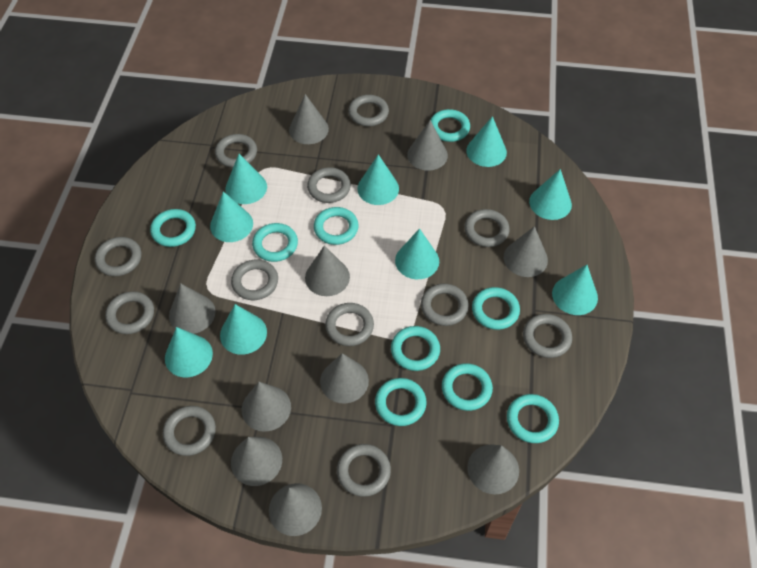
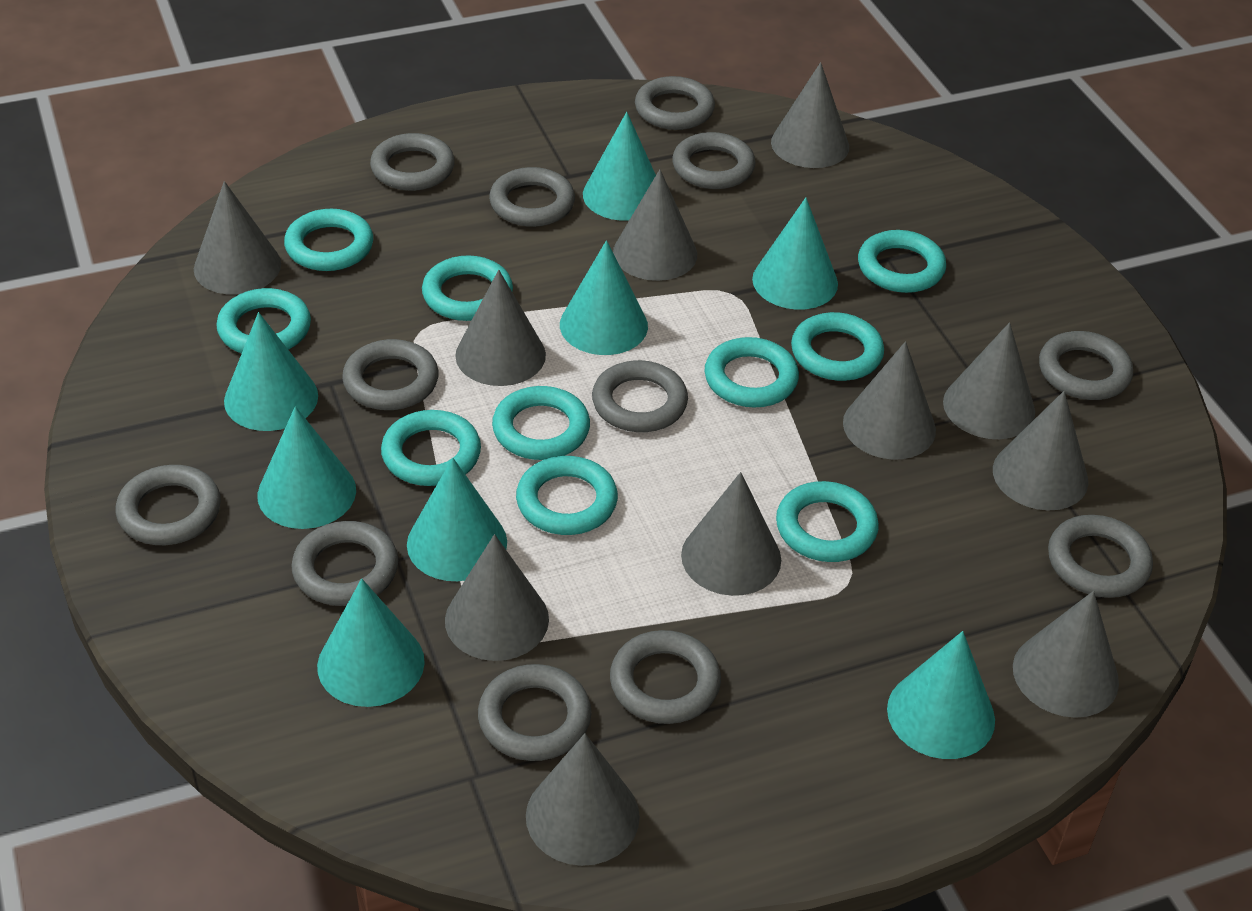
grey cone: [169,283,216,334] [231,437,282,486] [242,382,291,432] [269,483,322,536] [289,94,329,144] [305,245,350,296] [320,353,369,403] [407,120,448,171] [467,444,519,494] [504,226,548,277] = 10 -> [194,181,281,295] [445,534,549,661] [455,270,546,386] [526,733,640,866] [613,169,697,281] [681,472,781,596] [771,62,849,168] [843,341,936,460] [943,322,1035,439] [993,391,1088,510] [1013,591,1119,718] = 11
turquoise cone: [165,327,213,377] [210,191,253,242] [220,304,267,355] [225,154,267,204] [357,154,399,205] [395,228,439,279] [466,116,507,167] [529,169,572,220] [552,265,598,315] = 9 -> [224,312,318,431] [257,406,356,529] [317,578,425,707] [407,457,507,581] [560,240,648,355] [583,112,656,221] [752,198,838,310] [887,631,995,759] = 8
turquoise ring: [150,209,196,247] [252,223,298,262] [314,207,358,245] [375,378,426,426] [391,326,440,371] [430,109,470,142] [442,363,493,411] [472,287,520,330] [507,394,559,443] = 9 -> [216,288,311,353] [284,209,373,271] [381,410,481,486] [422,255,513,321] [492,386,590,460] [516,456,618,535] [704,337,799,408] [776,481,879,562] [791,312,884,381] [858,230,946,293] = 10

